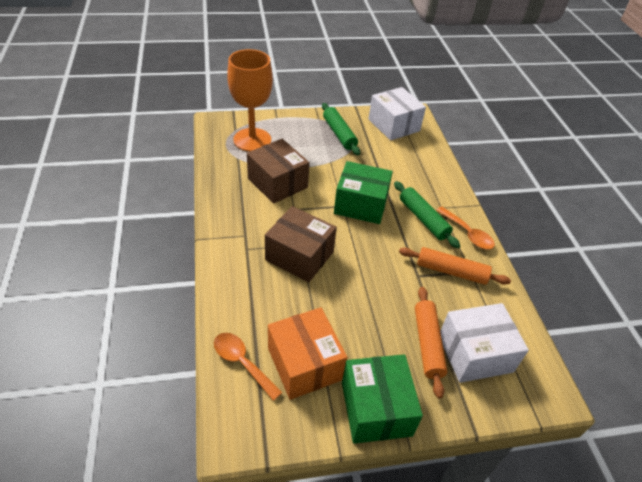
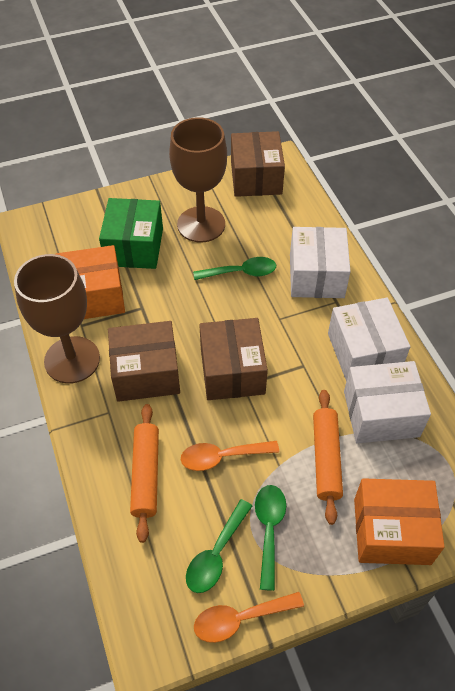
brown box: [247,139,310,204] [265,206,337,282] = 2 -> [108,321,180,402] [199,318,268,400] [231,131,285,197] = 3
brown goblet: none = 0 -> [14,254,100,384] [169,117,227,243] = 2
green box: [334,161,393,224] [342,354,423,444] = 2 -> [99,198,163,269] = 1
green rolling pin: [322,103,360,155] [394,181,460,248] = 2 -> none = 0
green spoon: none = 0 -> [186,499,252,593] [193,257,276,280] [255,485,286,591] = 3
orange box: [268,307,348,400] = 1 -> [56,245,125,319] [354,478,445,565] = 2
orange goblet: [227,49,273,152] = 1 -> none = 0
white box: [369,87,426,141] [440,303,529,383] = 2 -> [290,227,351,298] [328,298,410,381] [344,361,431,443] = 3

